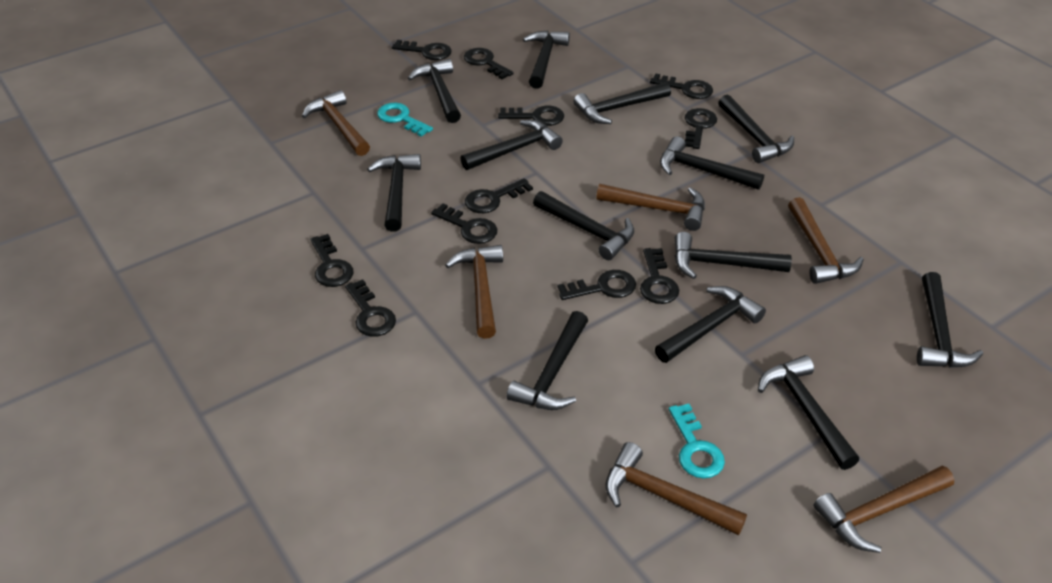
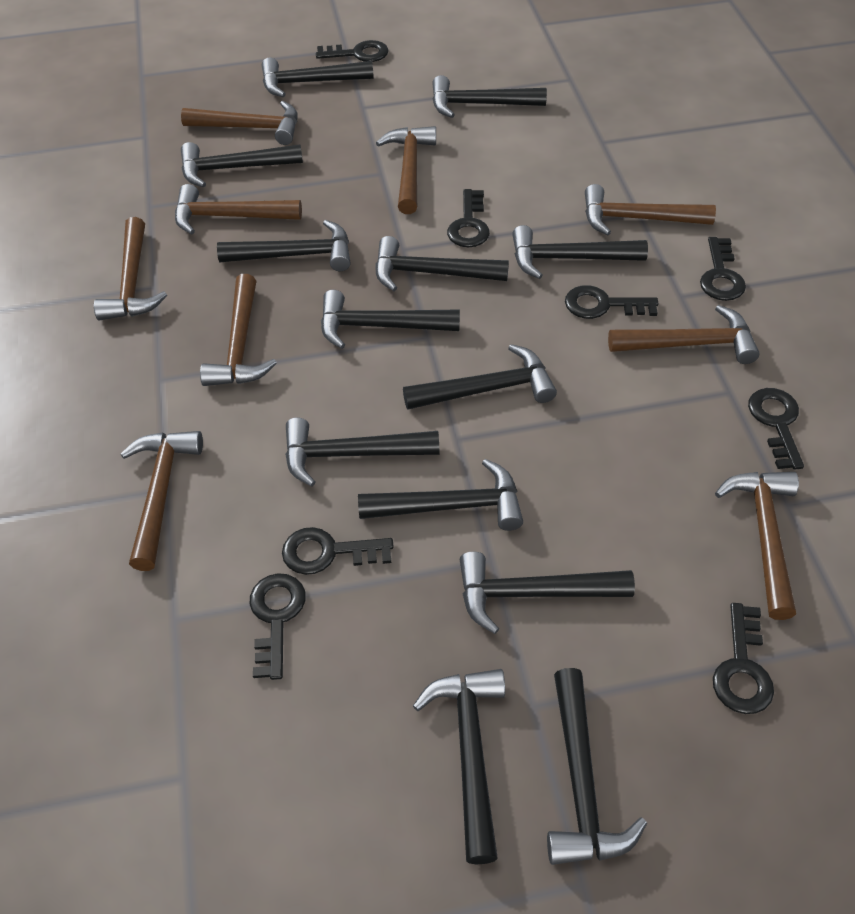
black key: [310,234,353,287] [345,279,396,337] [392,40,452,60] [431,203,497,244] [464,48,514,79] [465,178,533,213] [498,106,564,126] [558,270,636,300] [640,248,679,304] [650,73,713,99] [685,108,717,149] = 11 -> [250,573,306,680] [282,527,394,575] [316,40,388,62] [447,189,490,247] [565,285,659,319] [700,237,746,301] [713,603,774,714] [748,388,804,470] = 8
brown hammer: [302,90,370,156] [445,245,503,339] [596,184,705,231] [605,442,747,536] [788,197,864,284] [814,466,954,553] = 6 -> [94,217,167,321] [121,431,203,571] [175,184,302,234] [181,101,298,145] [200,274,277,386] [376,126,436,214] [585,184,716,235] [608,305,760,364] [715,472,799,620] = 9
turquoise key: [377,103,433,137] [669,404,725,478] = 2 -> none = 0

